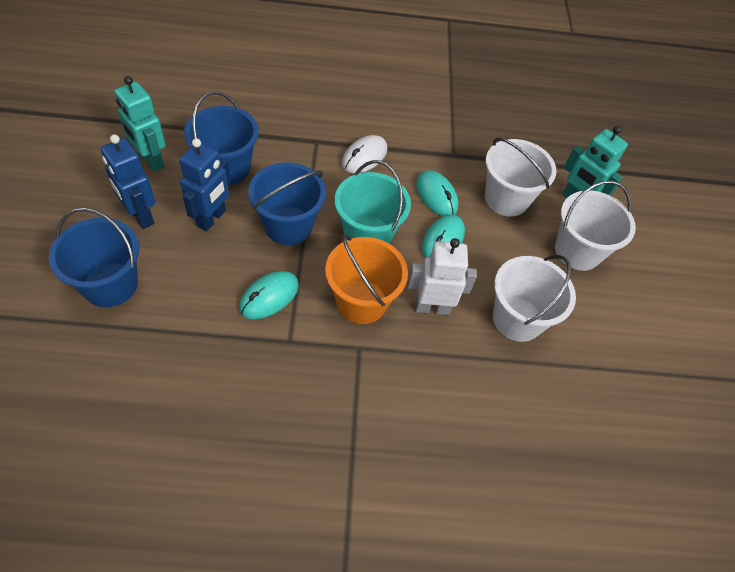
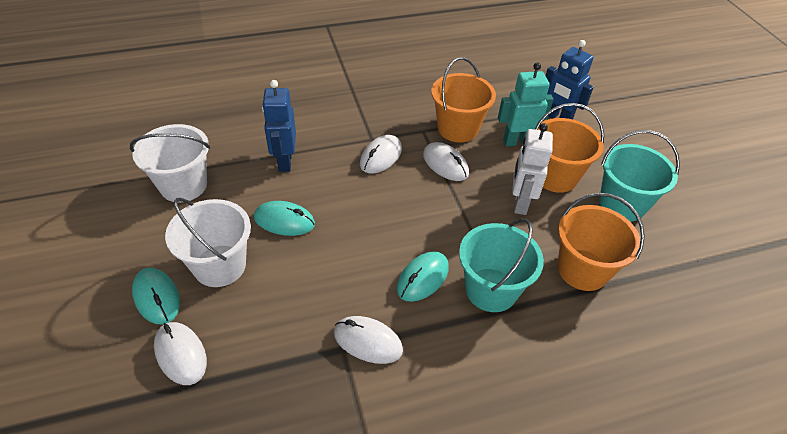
blue bucket: [49,207,139,307] [184,91,259,185] [248,162,326,245] = 3 -> none = 0
orange bucket: [325,234,408,324] = 1 -> [431,57,496,143] [535,103,604,193] [558,193,645,291] = 3
turquoise bucket: [335,160,411,244] = 1 -> [459,219,544,312] [599,130,680,222] = 2
turquoise robot: [114,76,166,172] [562,126,628,198] = 2 -> [498,62,553,146] = 1
white bucket: [485,138,556,217] [493,255,576,342] [555,180,636,271] = 3 -> [130,124,210,202] [165,198,251,287] = 2
white mouse: [342,135,387,173] = 1 -> [154,322,207,385] [334,316,403,364] [360,135,402,173] [423,142,469,181] = 4

